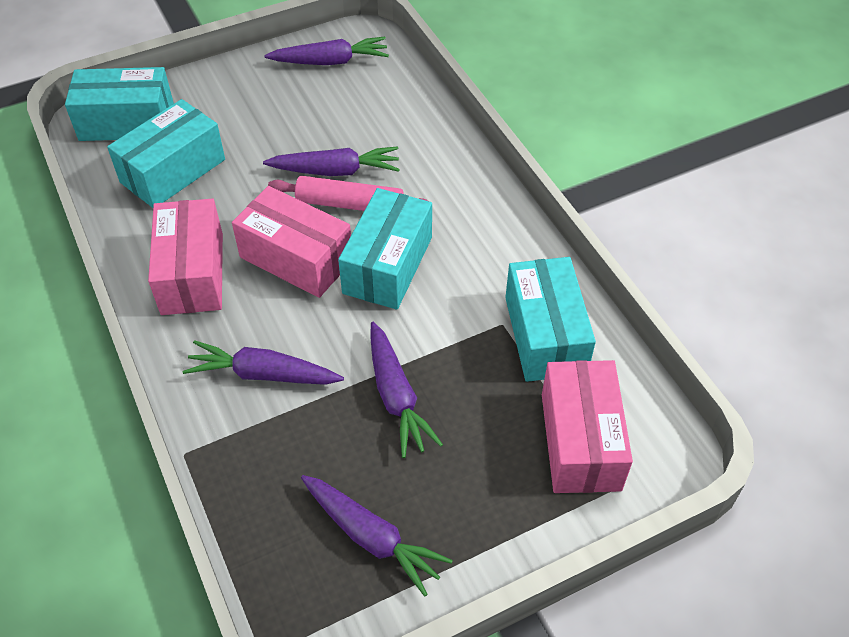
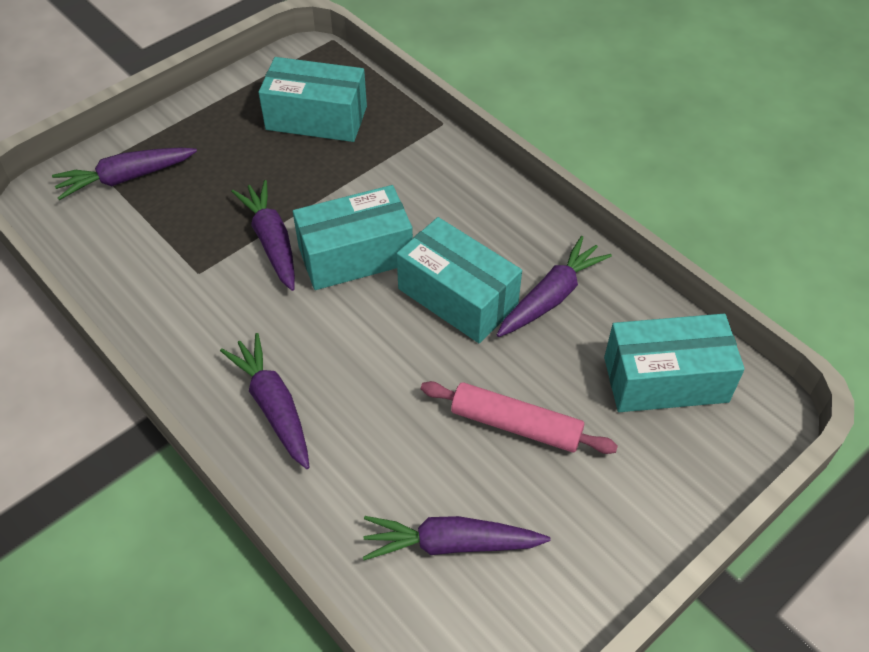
pink box: [148,199,223,315] [232,186,351,298] [542,360,633,493] = 3 -> none = 0

